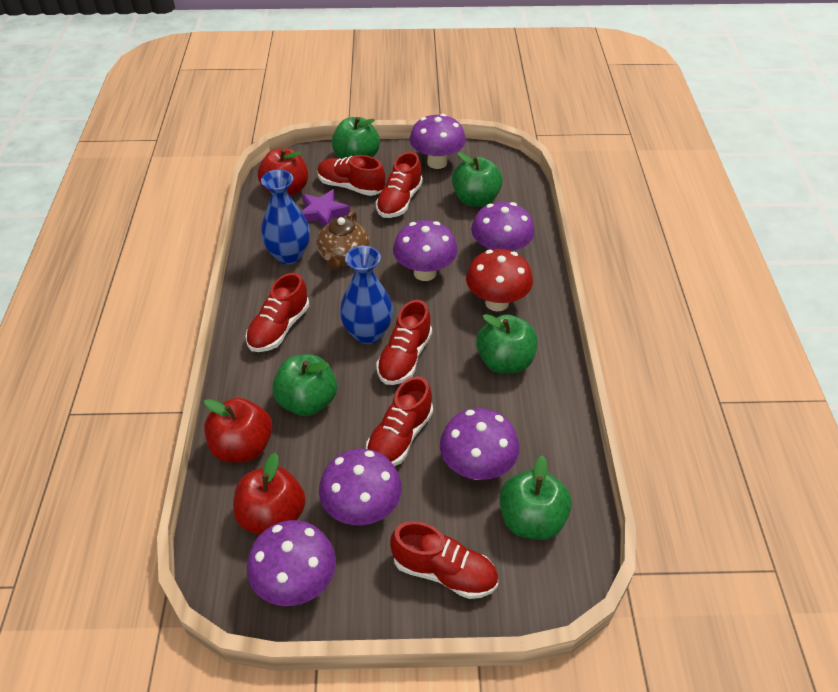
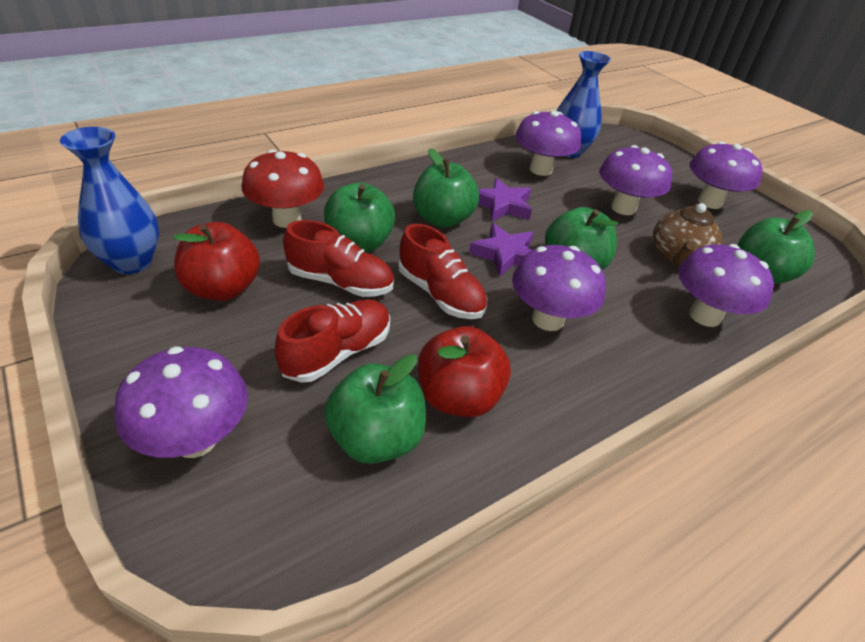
purple star: [301,189,350,227] = 1 -> [469,223,533,277] [478,178,532,222] = 2
red apple: [204,398,272,463] [233,453,306,535] [258,148,308,197] = 3 -> [173,222,260,301] [418,326,511,417] = 2
red shoe: [245,273,309,352] [317,155,385,196] [366,376,433,466] [376,152,423,218] [376,300,432,385] [390,521,498,599] = 6 -> [275,299,390,383] [283,220,394,297] [398,224,488,319] = 3

